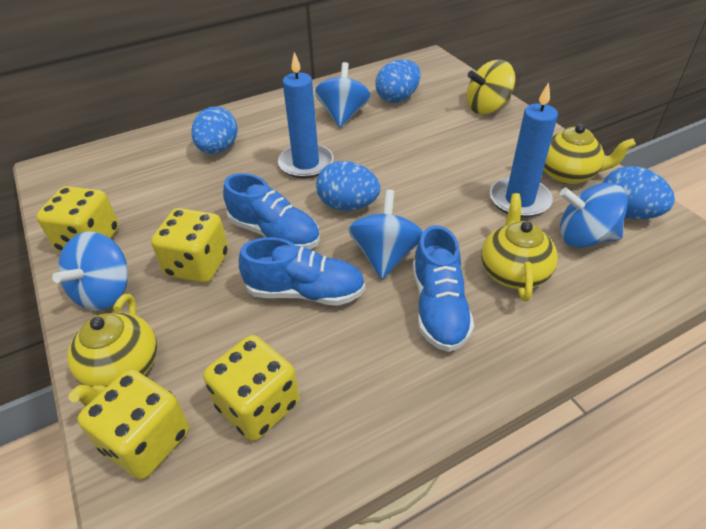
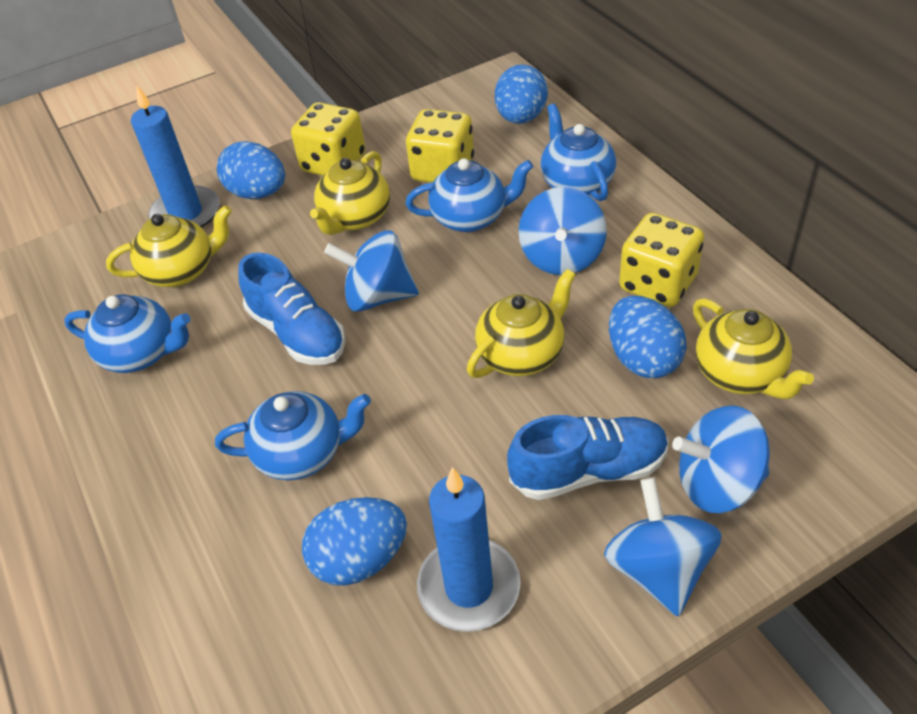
blue shoe: [223,173,320,249] [239,237,365,306] [413,225,474,352] = 3 -> [238,253,346,365] [507,415,669,500] = 2
blue teapot: none = 0 -> [64,294,191,373] [215,391,371,480] [406,158,533,232] [541,103,616,201] = 4
yellow dice: [36,186,119,252] [78,369,189,479] [151,208,228,283] [203,335,300,441] = 4 -> [291,102,365,176] [406,109,474,183] [619,213,704,307] = 3
yellow spinning top: [466,60,515,114] = 1 -> none = 0
yellow teapot: [67,294,157,406] [481,193,558,302] [544,124,636,185] = 3 -> [106,205,232,287] [310,151,390,235] [467,269,576,378] [693,298,814,399] = 4

